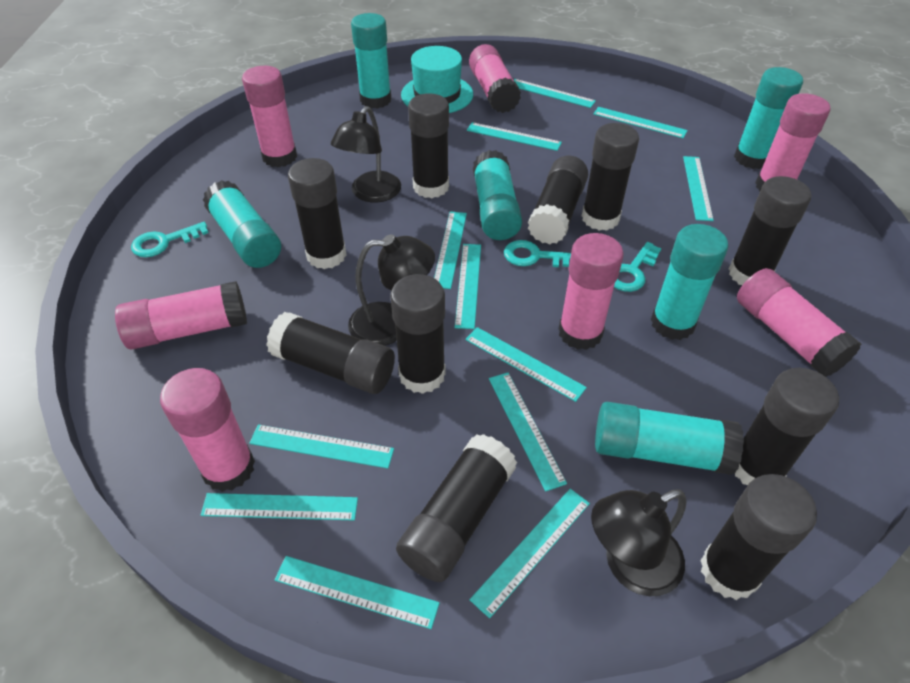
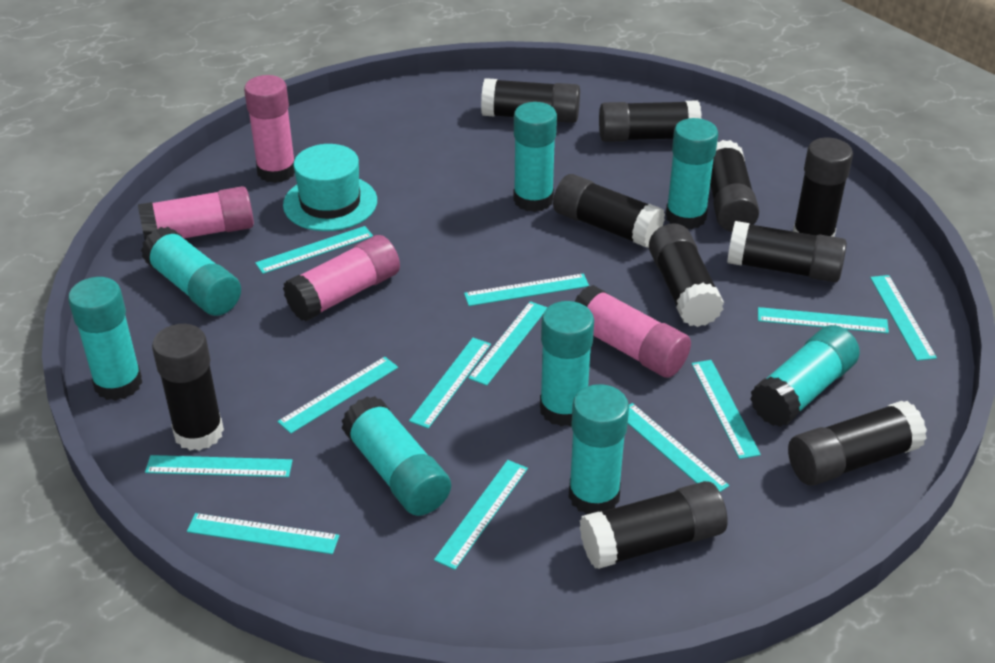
black lamp: [331,106,401,202] [348,234,435,346] [591,489,686,596] = 3 -> none = 0
pink glue stick: [115,281,247,350] [160,368,255,492] [242,66,297,167] [469,44,521,113] [559,233,624,350] [737,268,861,377] [755,93,830,192] = 7 -> [138,186,254,240] [244,75,295,183] [283,235,400,321] [574,285,691,378] = 4
turquoise glue stick: [203,180,281,268] [351,13,391,109] [473,150,522,240] [595,402,744,475] [651,224,728,340] [734,67,803,169] = 6 -> [68,277,142,401] [141,227,241,316] [341,396,451,516] [513,102,557,212] [540,301,594,426] [568,384,629,514] [666,118,718,229] [750,325,860,427] = 8
turquoise key: [131,222,208,257] [504,240,571,267] [614,242,662,292] = 3 -> none = 0

